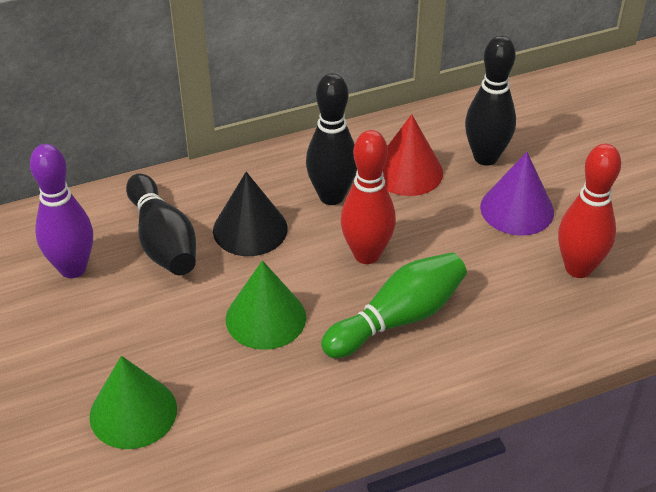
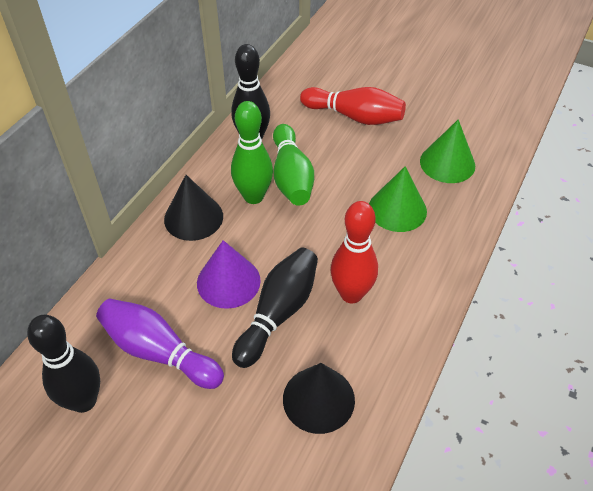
black cone: [213,172,288,256] = 1 -> [164,175,223,241] [283,363,355,434] = 2
green bowling pin: [321,252,467,358] = 1 -> [231,101,273,204] [273,124,314,206] = 2
red cone: [383,114,443,196] = 1 -> none = 0

